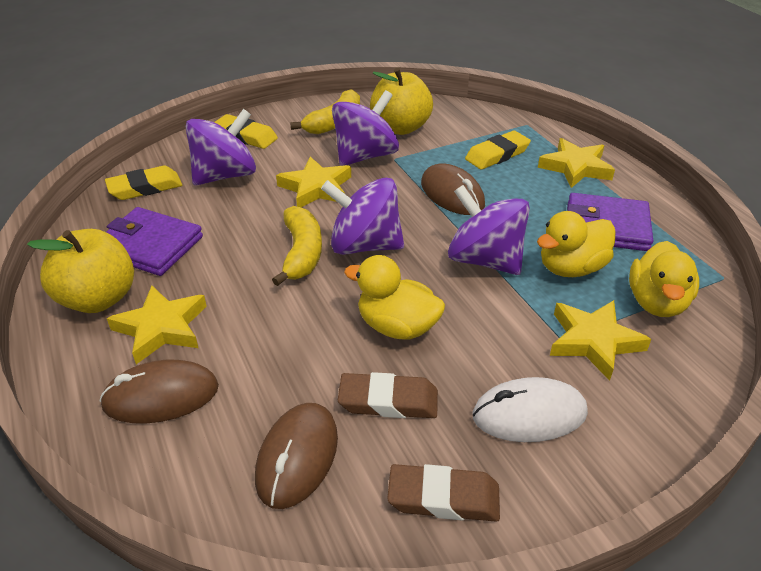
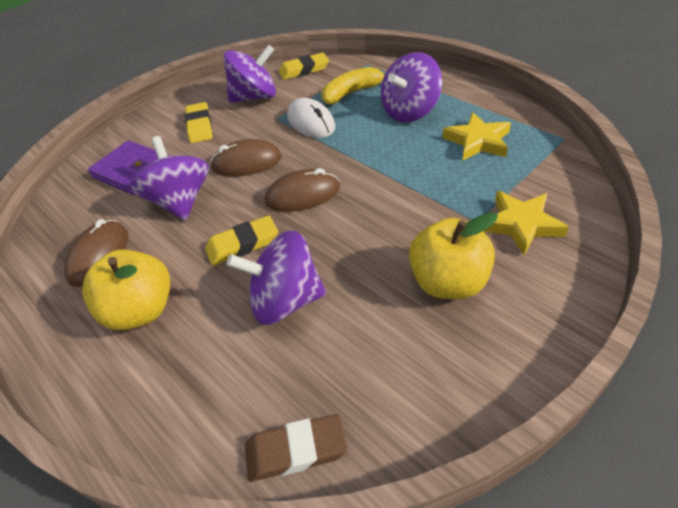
brown eraser: [338,372,438,418] [387,464,500,522] = 2 -> [245,414,347,482] = 1
purple wallet: [106,207,203,276] [567,193,653,251] = 2 -> [88,140,170,195] = 1
yellow banana: [272,206,322,286] [290,89,360,134] = 2 -> [321,67,385,105] = 1
yellow duck: [344,255,445,340] [537,211,616,277] [629,241,699,317] = 3 -> none = 0
yellow star: [107,285,207,364] [276,157,351,207] [538,138,615,188] [550,300,651,381] = 4 -> [443,112,511,160] [483,191,569,255] = 2

